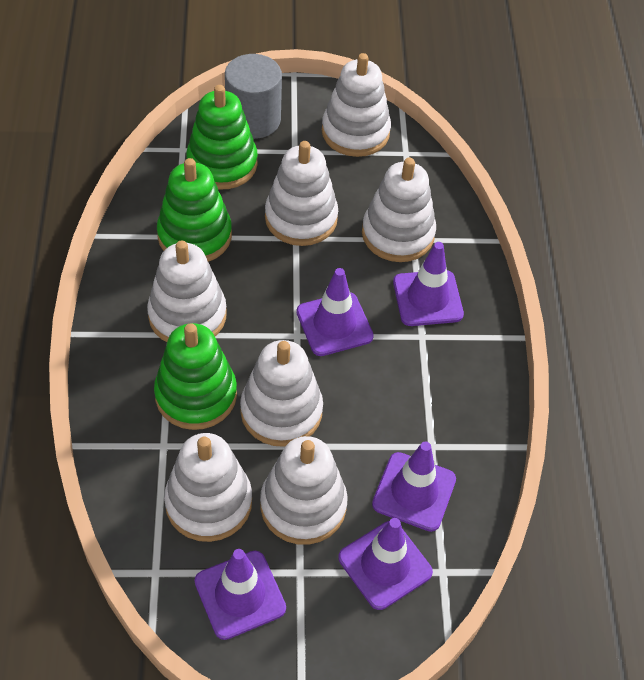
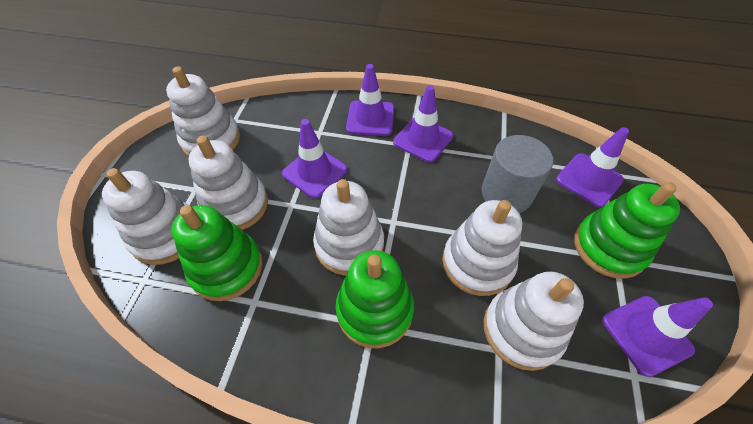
white stacking toy: [147,241,227,342] [164,433,252,542] [240,340,323,447] [260,436,348,545] [265,141,338,246] [322,53,391,157] [362,157,436,262] = 7 -> [102,168,188,265] [166,66,240,157] [189,136,268,230] [313,179,384,276] [442,200,522,296] [483,272,584,371] = 6

